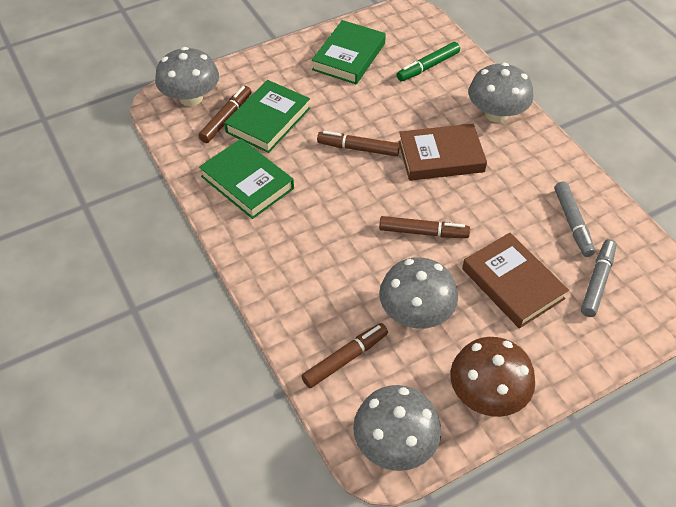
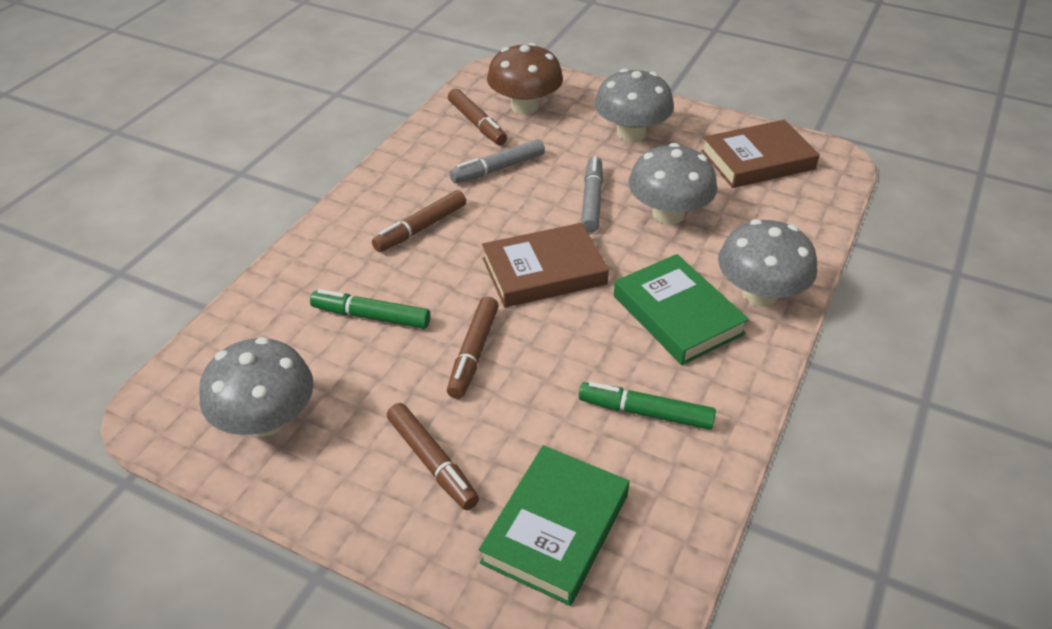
green book: [199,139,294,219] [224,80,310,153] [312,20,386,84] = 3 -> [479,445,630,606] [614,254,749,365] = 2
green marker: [397,42,460,81] = 1 -> [310,289,431,329] [579,382,716,430] = 2

